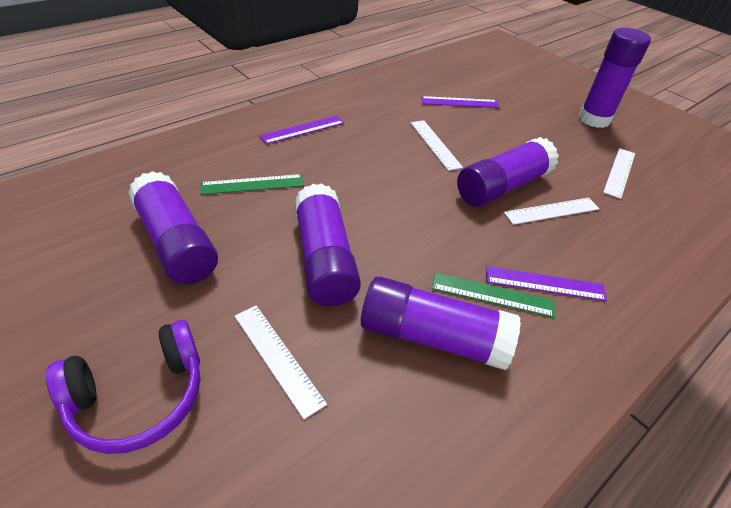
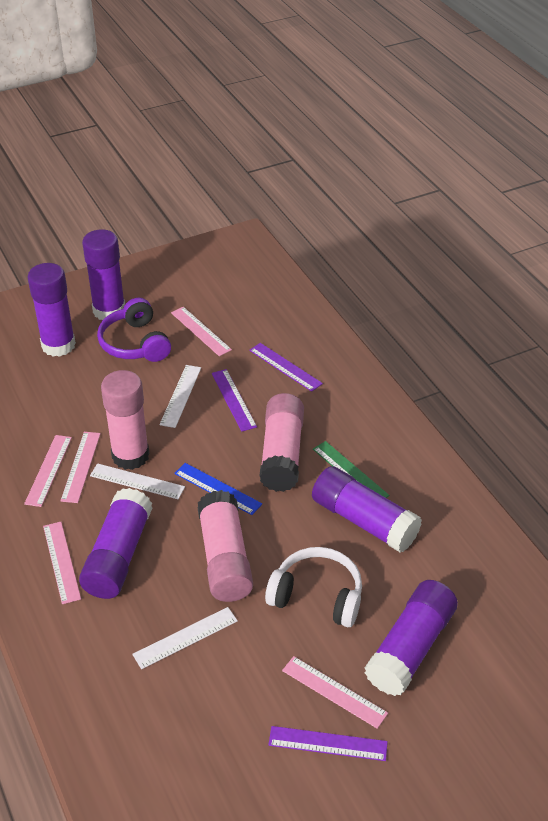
blue ruler: none = 0 -> [174,463,262,515] = 1
green ruler: [200,174,304,195] [432,273,555,318] = 2 -> [313,441,389,498] = 1
pink glue stick: none = 0 -> [101,370,149,470] [198,490,253,602] [259,393,304,492] = 3
pink ruler: none = 0 -> [24,435,72,507] [43,522,81,604] [60,432,101,503] [171,307,232,356] [282,656,388,729] = 5
white headphones: none = 0 -> [265,547,362,627] = 1
white ruler: [235,306,327,420] [410,120,463,171] [504,198,600,225] [603,148,635,199] = 4 -> [90,463,185,499] [132,607,238,669] [159,365,201,428] = 3

